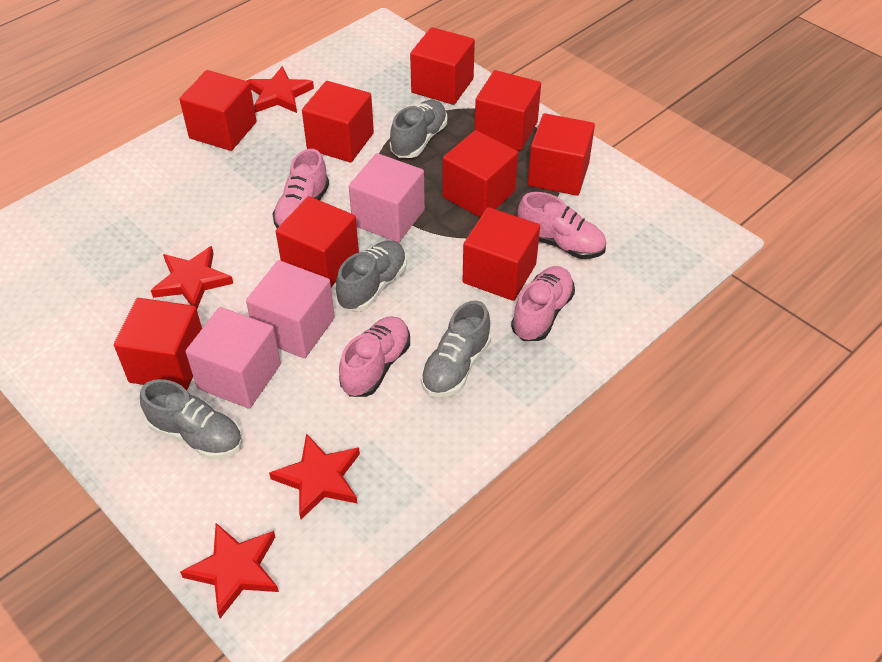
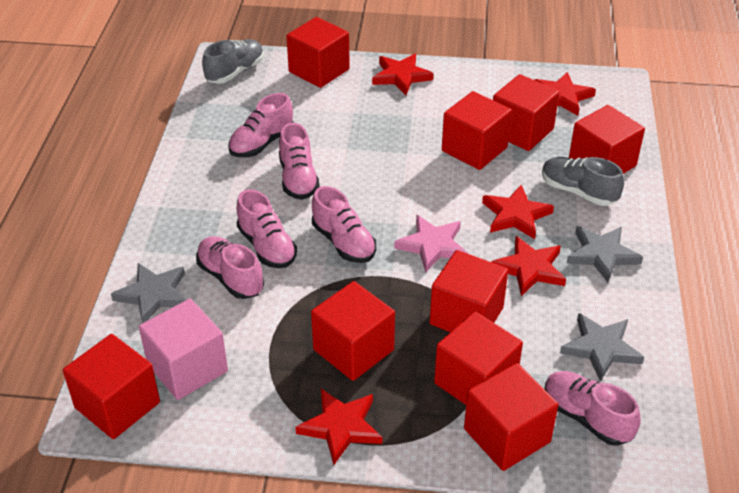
grey shoe: [140,379,242,459] [336,240,407,311] [390,100,447,158] [421,300,491,397] = 4 -> [202,39,264,84] [542,157,624,206] = 2
grey star: none = 0 -> [111,263,186,323] [560,313,644,382] [567,226,643,283] = 3
pink cube: [186,307,281,409] [246,260,335,358] [349,153,425,242] = 3 -> [139,299,228,400] = 1
pink shoe: [272,149,329,228] [339,316,410,397] [511,266,575,341] [517,192,606,259] = 4 -> [196,236,264,299] [229,93,293,157] [237,189,297,268] [279,123,320,200] [312,186,376,263] [545,371,641,446] = 6
pink star: none = 0 -> [394,215,468,272] = 1
red star: [151,246,233,309] [180,523,279,618] [246,66,314,113] [269,433,360,519] = 4 -> [295,389,382,465] [372,54,434,95] [482,185,554,239] [491,236,566,296] [534,72,596,116] = 5

